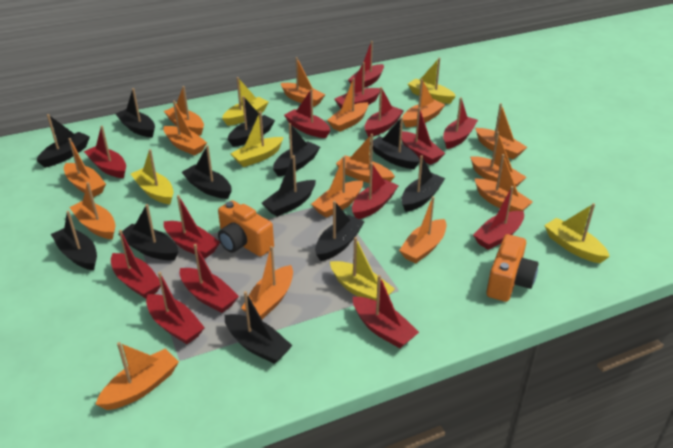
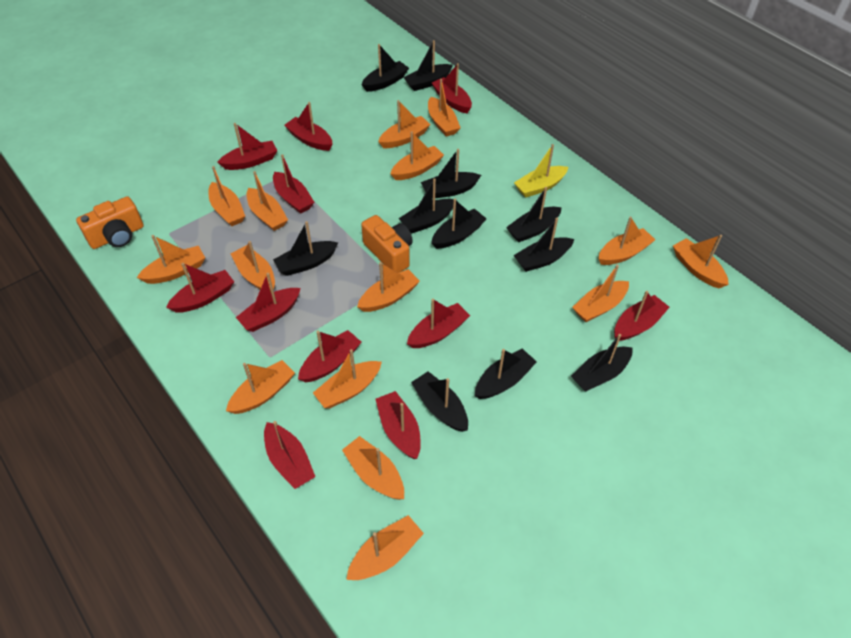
black boat: [37,114,90,168] [51,210,97,270] [115,88,155,138] [118,204,178,260] [182,145,231,199] [225,291,293,364] [228,96,275,147] [262,155,316,217] [273,123,320,176] [315,201,365,261] [373,117,420,169] [401,155,445,212] = 12 -> [273,221,338,276] [362,44,409,92] [399,178,454,233] [403,40,453,91] [411,372,468,432] [421,149,481,198] [431,199,486,249] [475,349,537,399] [506,187,562,242] [514,218,574,272] [571,334,633,392] = 11
red boat: [84,126,126,178] [111,230,161,299] [146,272,205,344] [164,195,220,259] [180,244,239,313] [284,89,330,138] [334,62,380,108] [348,41,384,88] [352,163,399,219] [353,275,419,348] [364,87,404,137] [402,107,445,165] [443,97,478,149] [473,186,524,250] = 14 -> [166,263,234,313] [217,123,277,170] [236,273,301,332] [264,421,316,489] [273,154,314,214] [284,102,332,151] [298,330,361,382] [375,391,421,459] [407,299,470,348] [432,63,472,114] [614,291,670,341] = 11
yellow boat: [131,149,174,204] [222,77,269,126] [231,111,284,167] [330,237,395,301] [408,58,456,104] [544,203,610,263] = 6 -> [514,144,568,198] = 1

